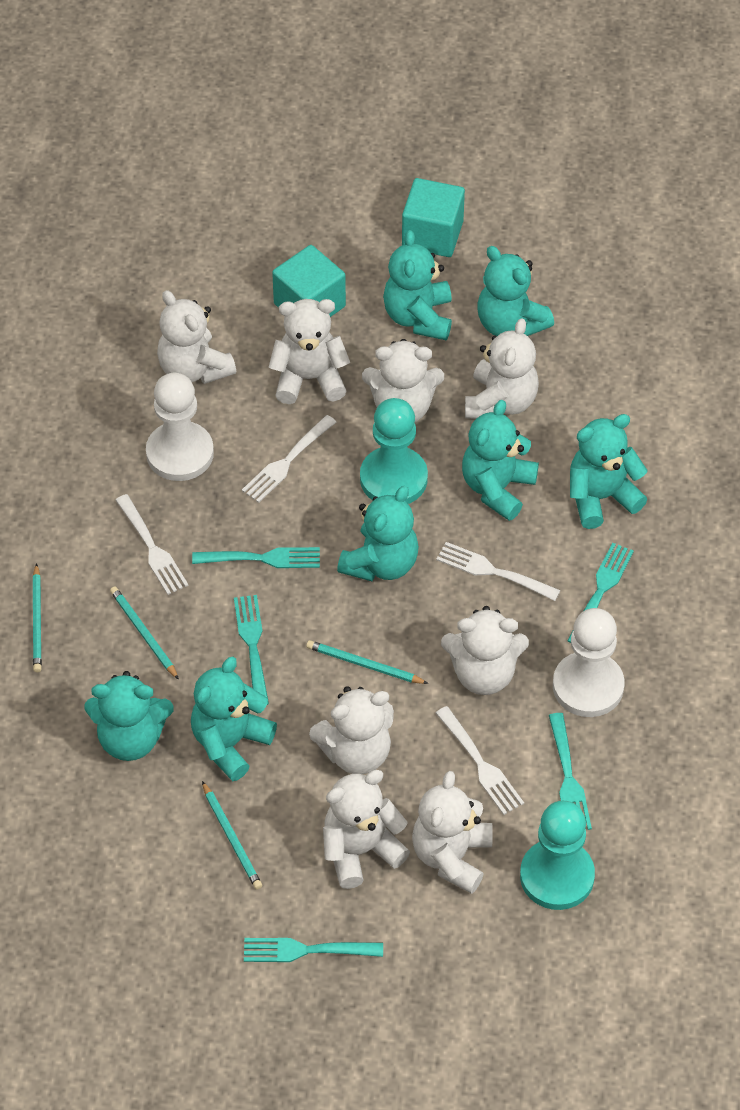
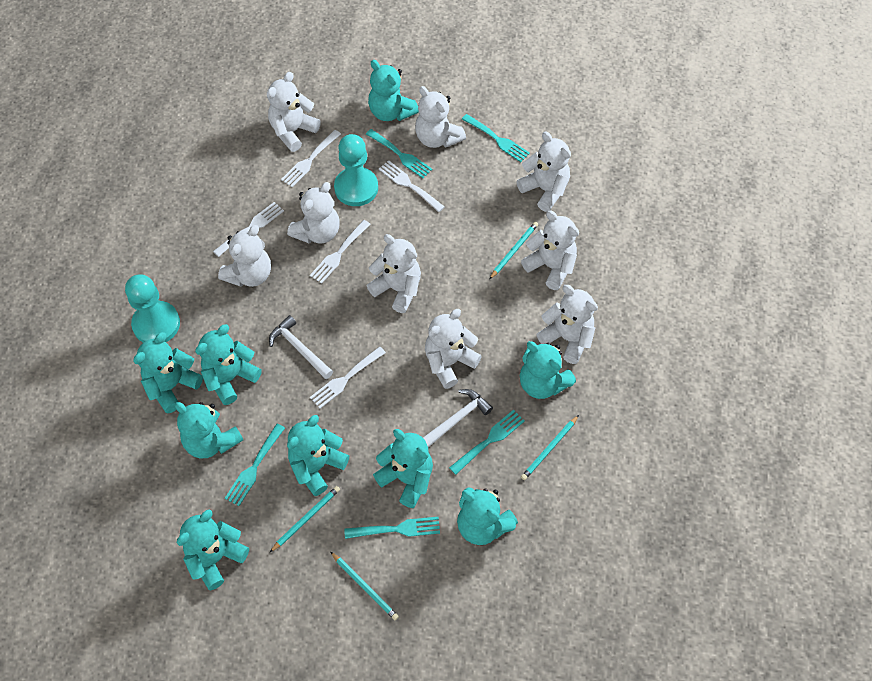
turquoise cube: [272,245,346,317] [402,178,465,257] = 2 -> none = 0
turquoise teddy bear: [85,671,174,761] [191,657,277,781] [337,486,419,581] [383,230,452,340] [462,400,539,521] [478,246,554,336] [570,414,648,529] = 7 -> [133,332,203,413] [175,402,243,459] [177,510,249,590] [195,324,262,405] [287,415,349,496] [368,60,419,121] [373,429,433,508] [457,487,518,545] [520,341,576,399] = 9
white fork: [115,494,189,595] [242,415,336,503] [436,542,561,601] [436,706,524,815] = 4 -> [213,202,284,257] [281,130,341,187] [310,220,371,284] [310,346,386,409] [379,160,445,212] = 5
white hammer: none = 0 -> [269,315,333,379] [423,389,493,447] = 2
white pawn: [146,373,214,481] [553,608,624,717] = 2 -> none = 0
white teddy bear: [157,290,236,384] [269,299,350,404] [309,686,394,774] [323,770,410,889] [362,339,444,422] [412,771,493,894] [441,606,529,695] [465,318,539,419] = 8 -> [218,225,271,287] [267,72,321,152] [287,182,340,244] [367,234,421,313] [415,86,466,148] [425,309,482,389] [516,132,571,212] [521,210,579,290] [537,285,598,364] = 9

